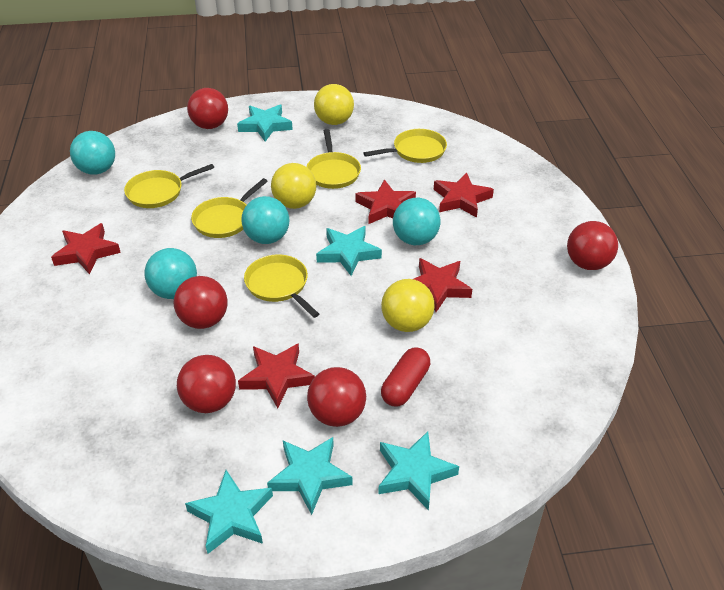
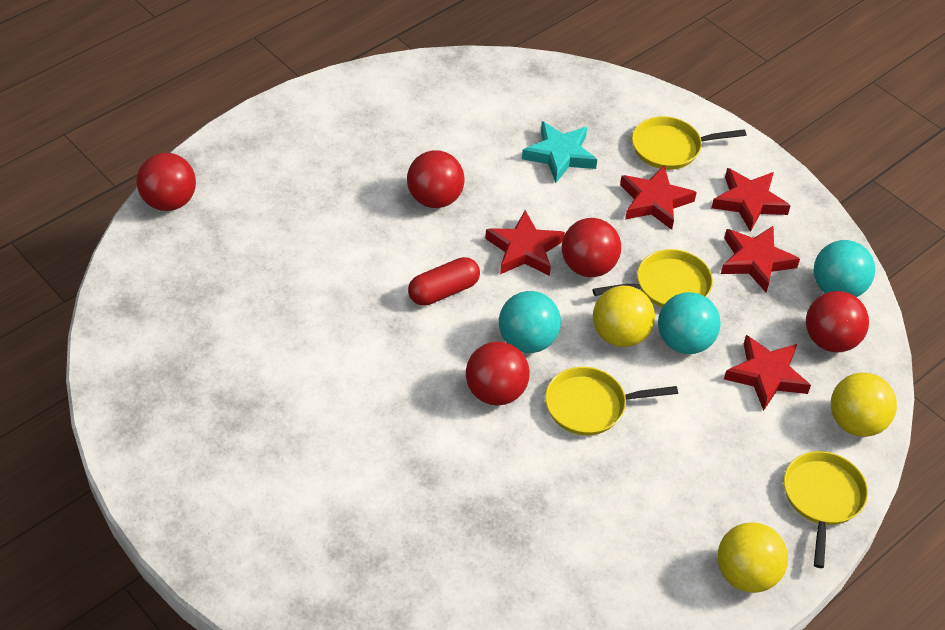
turquoise ball: [70,131,115,175] [145,248,197,299] [242,196,289,244] [393,198,440,245] = 4 -> [499,291,561,353] [658,292,721,354] [814,240,875,297] = 3
turquoise star: [185,470,273,554] [237,105,293,142] [267,437,352,515] [316,226,382,276] [378,432,459,511] = 5 -> [522,121,597,183] = 1
yellow pan: [124,164,214,208] [191,178,268,238] [244,255,319,318] [307,129,361,189] [363,129,447,163] = 5 -> [545,367,678,435] [592,249,713,307] [632,116,746,170] [784,451,868,568] = 4

